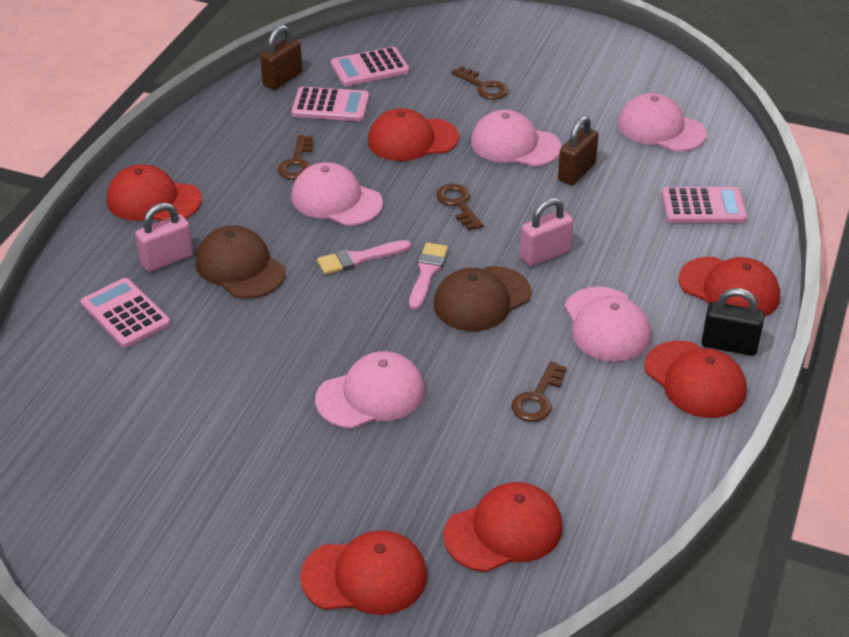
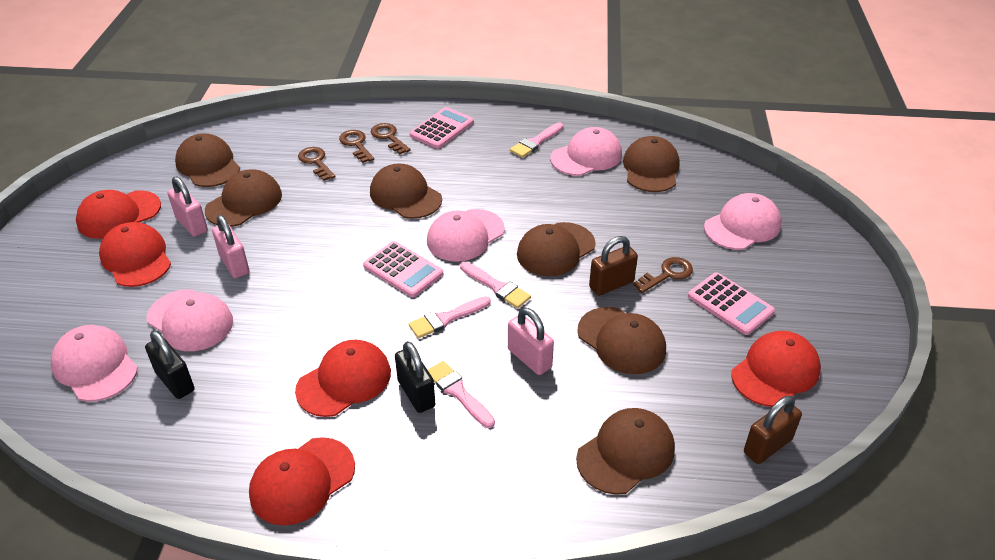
black padlock: [701,288,765,356] = 1 -> [145,330,195,399] [395,341,435,413] = 2
brown cap: [195,225,286,299] [434,266,531,331] = 2 -> [175,133,240,187] [205,170,282,227] [370,163,442,219] [517,222,596,276] [576,408,675,495] [577,307,666,374] [623,136,680,192] = 7
pink brush: [317,240,411,275] [409,243,448,310] = 2 -> [408,296,491,338] [428,361,495,428] [460,262,531,308] [510,123,563,158] = 4
pink calculator: [81,278,171,348] [291,87,369,121] [331,47,409,86] [662,187,747,223] = 4 -> [363,241,443,297] [410,107,474,149] [688,272,775,335] = 3
pink padlock: [135,202,193,272] [520,198,573,266] = 2 -> [168,176,208,237] [212,215,249,278] [508,308,554,375] = 3
red cap: [107,164,202,221] [300,530,427,615] [368,108,459,161] [443,482,563,572] [644,341,747,418] [679,257,780,317] = 6 -> [76,190,161,239] [99,222,171,287] [249,437,355,526] [295,340,391,417] [732,331,821,407] = 5

